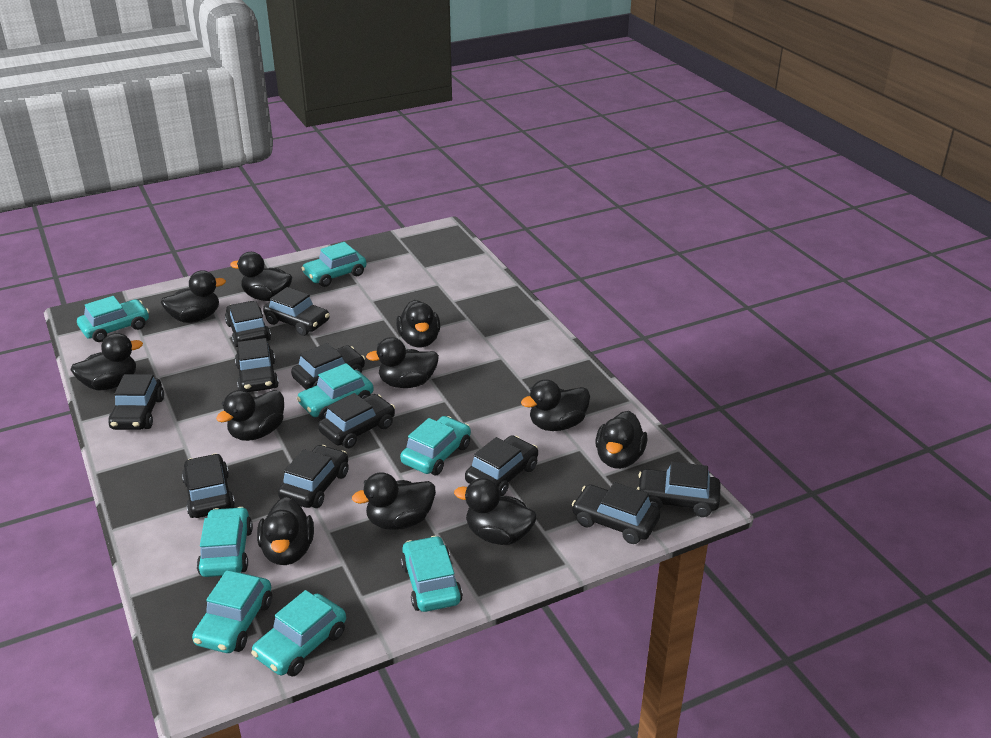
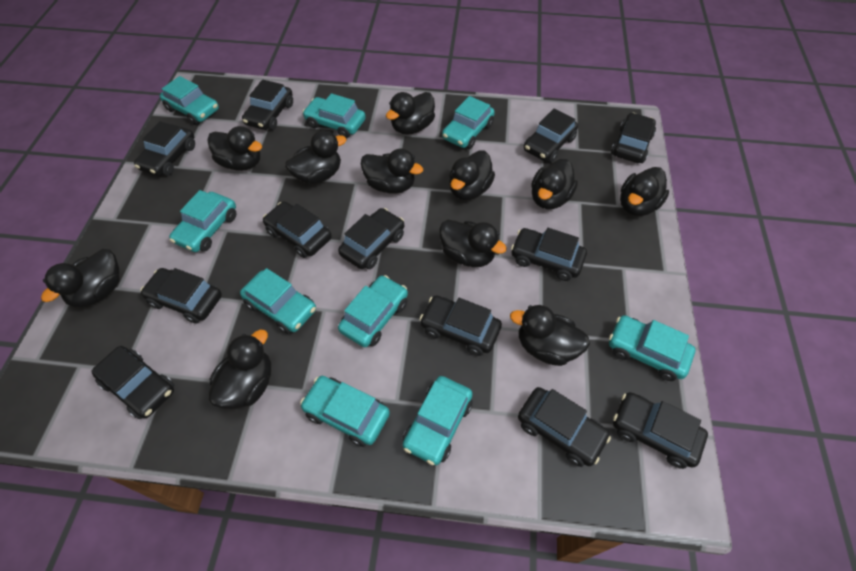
black car: [108,374,164,430] [182,453,235,518] [225,301,271,347] [235,338,279,392] [263,287,330,336] [278,445,349,508] [291,343,365,390] [318,393,395,448] [465,435,538,496] [572,482,661,544] [637,462,720,517] = 11 -> [91,346,175,419] [134,121,195,176] [140,268,222,324] [242,79,293,130] [263,201,332,258] [338,208,404,269] [419,296,502,356] [511,228,587,281] [518,387,611,467] [524,109,578,163] [611,113,656,163] [613,392,708,469] = 12
turquoise car: [77,296,149,342] [192,570,272,653] [197,507,253,577] [251,590,346,677] [297,363,374,420] [302,242,367,287] [400,416,471,475] [400,536,463,612] = 8 -> [160,76,219,125] [169,190,236,252] [240,268,316,334] [300,376,390,447] [302,93,366,138] [338,275,408,347] [403,376,473,465] [442,96,495,149] [609,315,696,381] = 9

